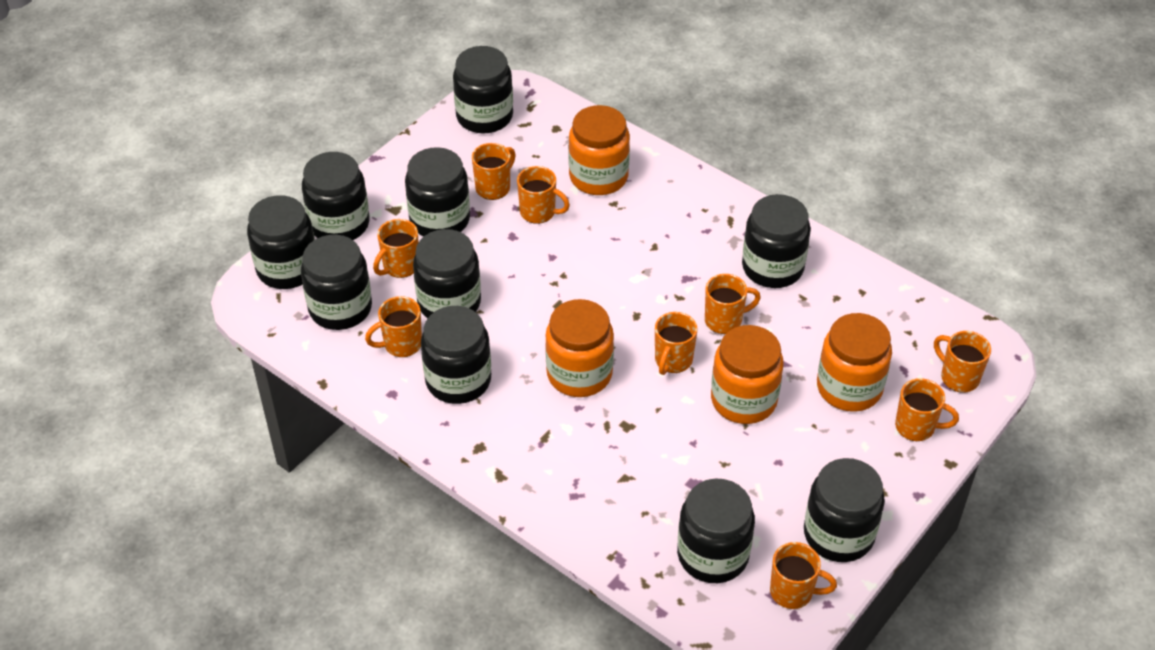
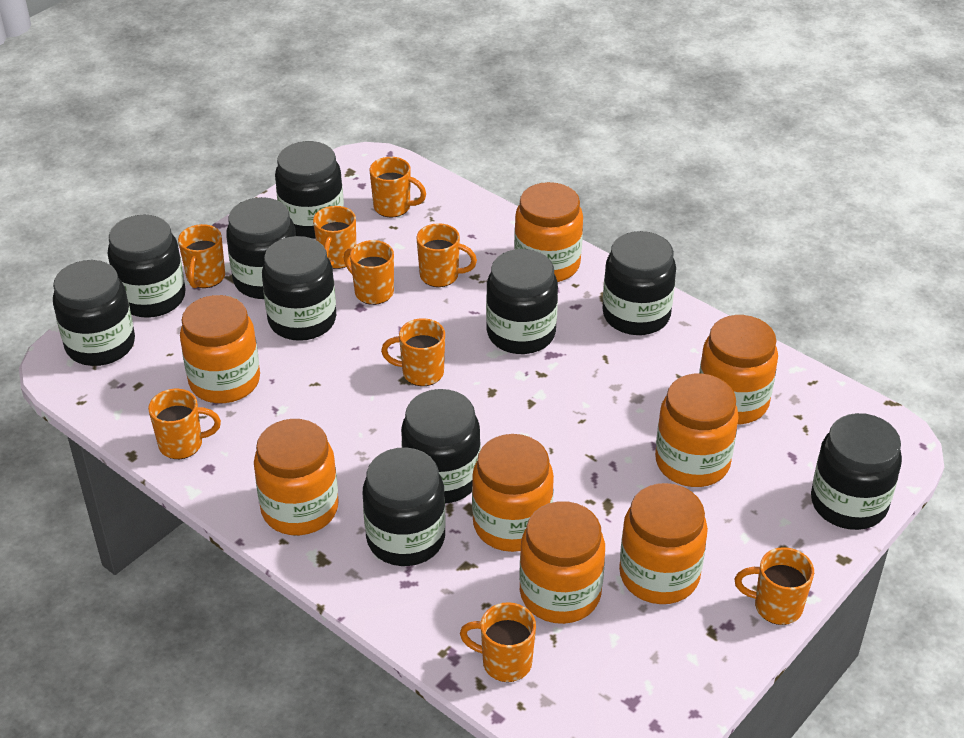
orange jar: [545,299,614,397] [569,105,630,195] [711,325,784,424] [817,313,892,412] = 4 -> [180,295,260,403] [254,419,339,535] [472,434,554,552] [514,182,583,282] [519,501,605,624] [619,483,708,604] [655,374,739,487] [699,315,778,424] = 8

